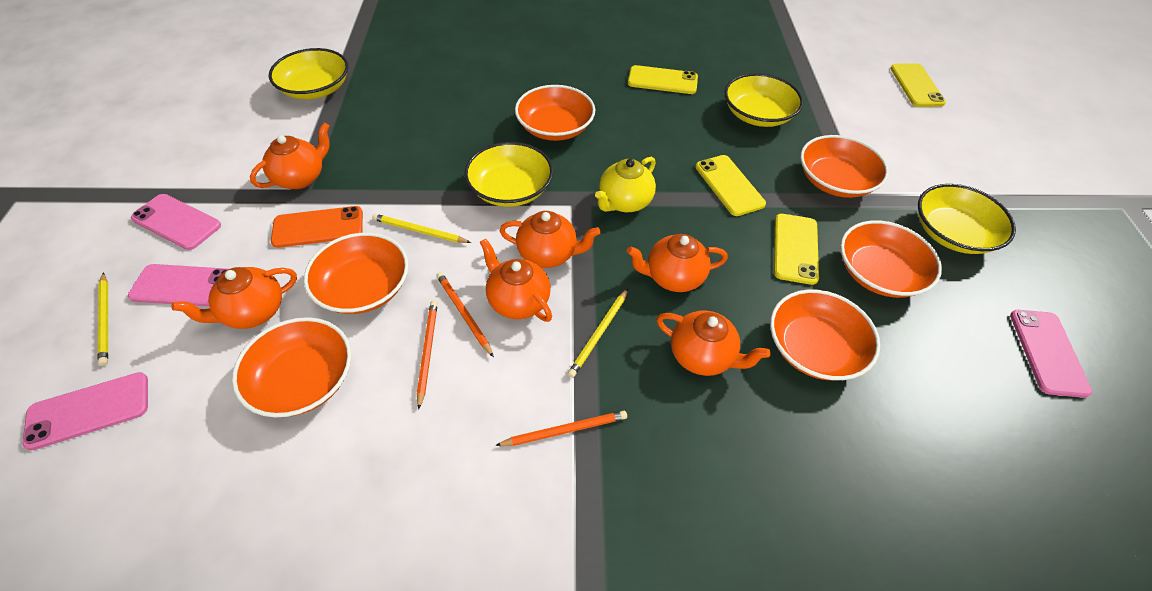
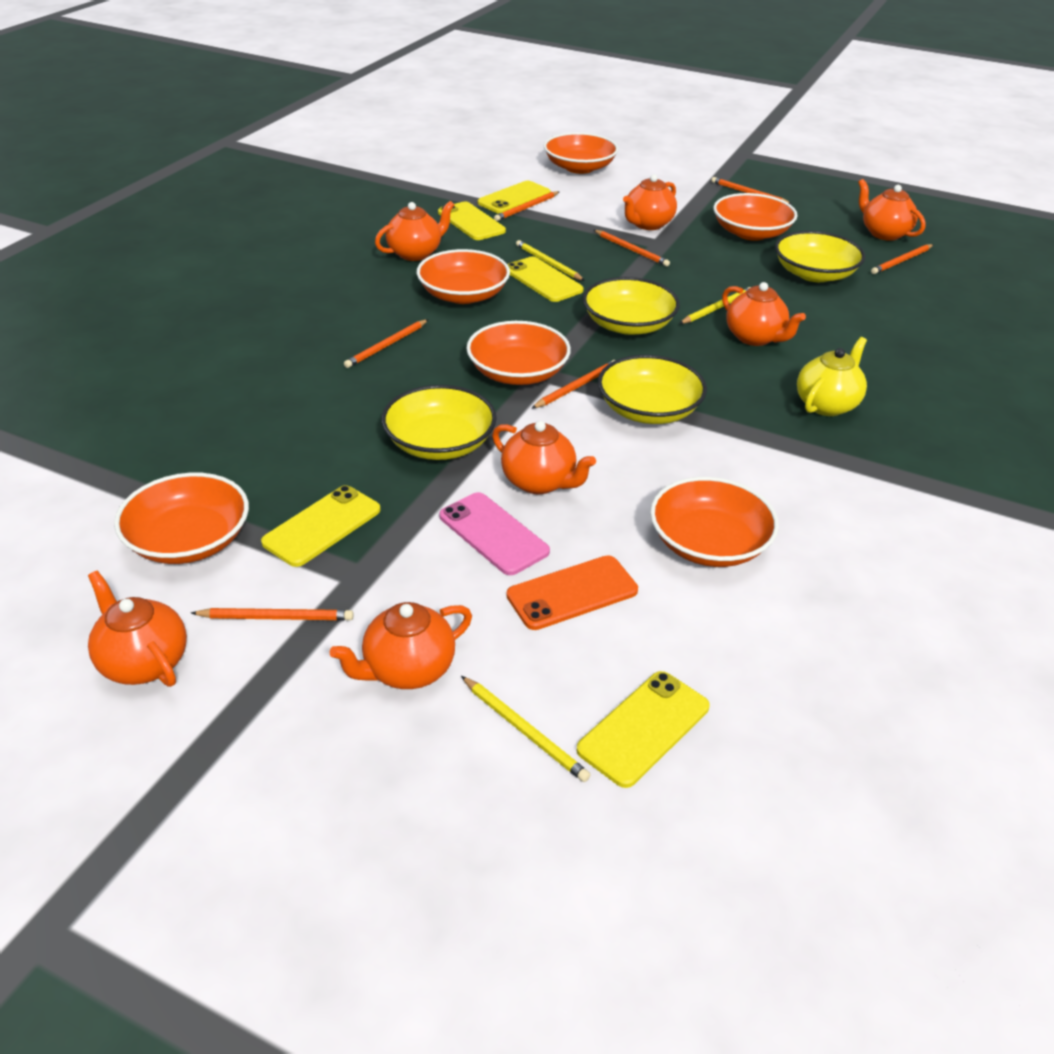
orange pencil: [417,301,438,410] [436,272,494,357] [495,411,627,446] = 3 -> [191,608,354,620] [344,319,429,368] [494,191,560,221] [531,360,615,409] [594,230,670,266] [711,177,792,204] [871,244,934,274] = 7
orange teapot: [171,267,297,329] [250,123,330,189] [480,238,552,322] [500,211,601,268] [627,234,728,292] [657,310,771,376] = 6 -> [88,571,187,687] [330,602,472,689] [375,201,454,261] [492,421,596,494] [623,174,677,230] [722,282,806,346] [858,179,926,241] = 7
pink phone: [22,372,148,451] [128,264,228,307] [131,194,221,250] [1010,310,1092,398] = 4 -> [439,492,550,575] = 1
yellow phone: [628,65,698,94] [696,155,766,216] [774,214,819,285] [890,63,946,107] = 4 -> [261,485,381,567] [438,202,506,240] [478,181,551,214] [507,257,584,302] [577,671,710,788] = 5

